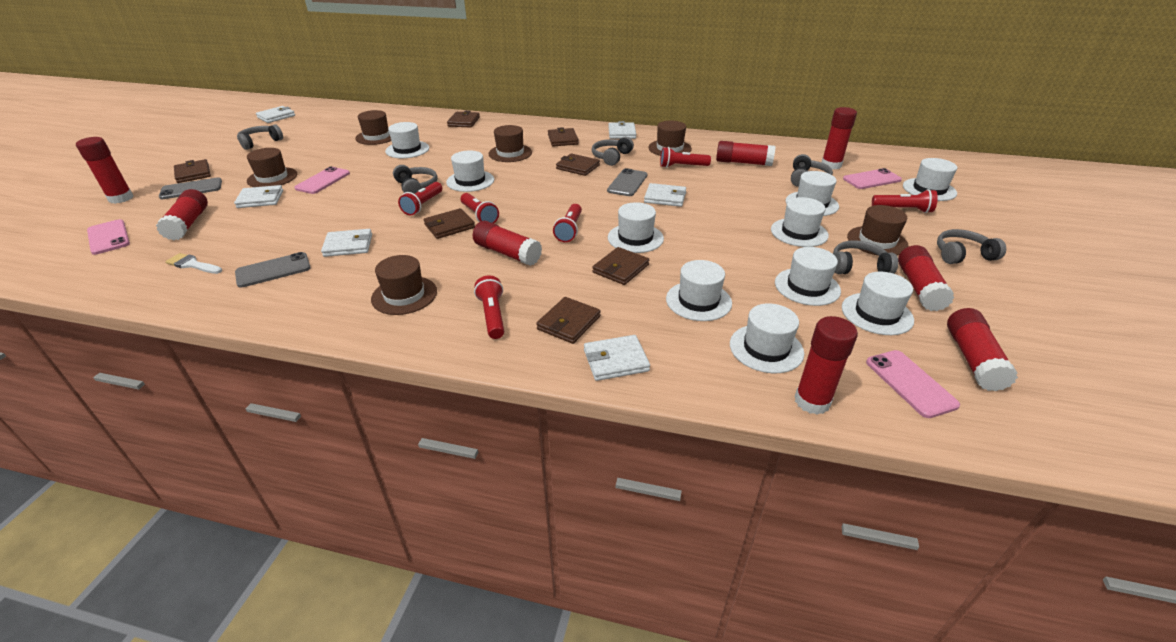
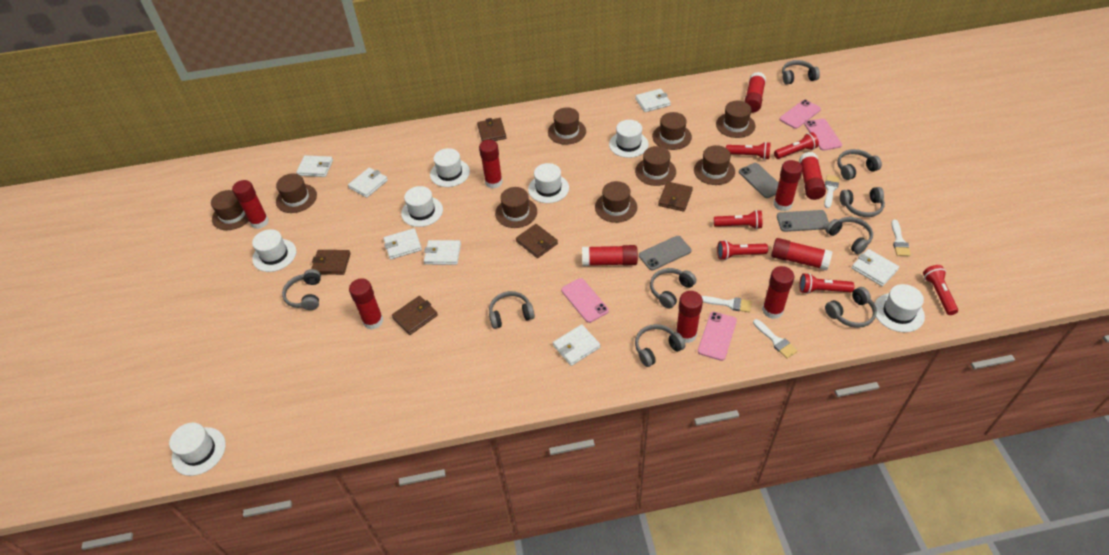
brown hat: [247,148,297,187] [355,110,391,145] [371,255,437,315] [489,125,532,162] [648,120,692,156] [847,205,909,256] = 6 -> [211,190,249,230] [276,174,317,213] [495,187,537,228] [548,107,586,145] [595,181,637,223] [635,146,676,186] [652,112,692,150] [694,145,735,185] [716,101,756,138] = 9
brown wallet: [174,159,211,183] [424,208,475,239] [447,111,480,128] [536,297,601,344] [548,127,579,146] [556,153,600,176] [592,247,649,285] = 7 -> [311,250,351,275] [392,296,438,335] [477,118,507,142] [516,224,558,258] [658,181,693,212] = 5
grey headphones: [237,124,283,150] [393,165,438,194] [592,137,634,166] [791,154,833,187] [833,240,898,274] [937,229,1006,264] = 6 -> [282,269,321,310] [489,291,535,329] [635,324,685,367] [650,268,696,309] [782,60,820,85] [825,287,877,328] [826,217,873,255] [837,149,882,180] [840,187,885,217] = 9
red glue stick: [76,137,134,204] [156,189,208,240] [473,221,542,266] [716,141,776,166] [795,316,858,415] [822,107,857,170] [898,245,954,311] [947,308,1018,391] = 8 -> [232,180,269,229] [349,278,383,330] [479,140,503,189] [582,245,638,266] [676,291,703,343] [744,72,766,113] [762,266,794,319] [771,238,832,270] [773,160,803,211] [799,152,826,200] = 10
white brush: [165,253,222,274] = 1 -> [701,296,752,313] [753,319,798,359] [824,175,840,208] [891,220,911,256] = 4
white hat: [385,122,429,158] [446,150,494,192] [608,202,664,253] [666,260,732,321] [730,303,804,373] [771,197,829,247] [775,247,841,306] [786,171,839,216] [842,271,914,335] [903,158,957,201] = 10 -> [169,423,226,476] [252,229,296,272] [401,186,443,227] [430,148,470,187] [528,163,569,203] [609,120,649,158] [874,284,925,332] = 7
white wallet: [234,185,283,208] [256,106,295,123] [321,229,372,257] [584,335,650,381] [609,121,636,139] [644,183,686,207] = 6 -> [296,155,333,177] [348,168,388,198] [383,228,422,259] [424,240,461,265] [553,324,600,366] [635,89,671,112] [852,249,899,286] = 7

